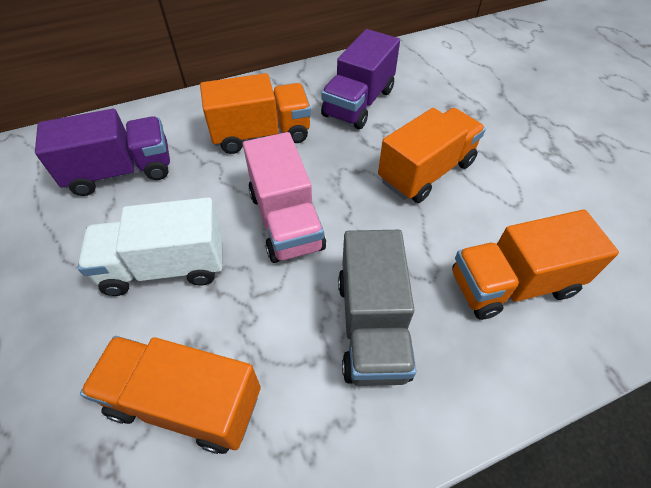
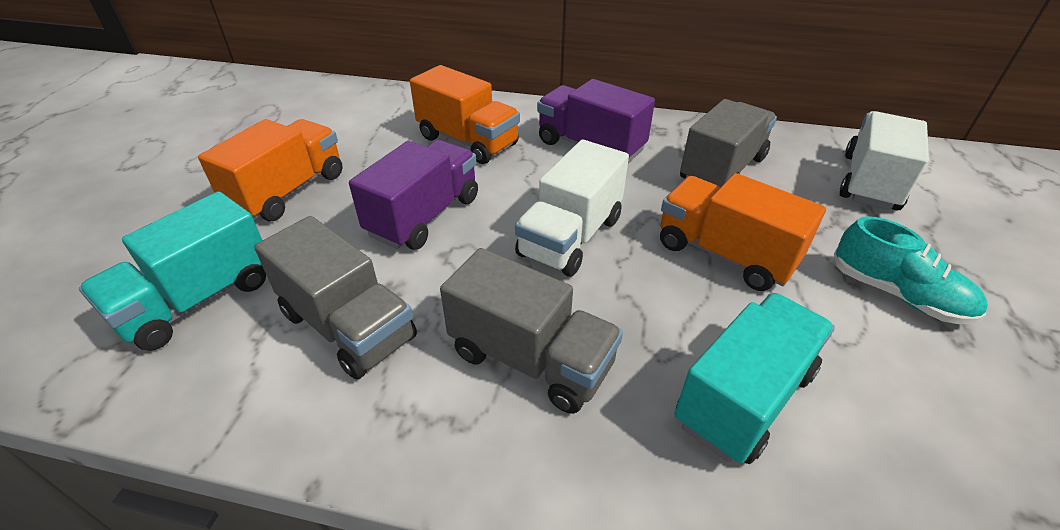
grey truck: [338,230,416,386] = 1 -> [254,216,417,380] [440,248,623,414] [680,99,777,187] = 3
orange truck: [80,336,261,454] [200,73,311,154] [378,108,486,203] [452,210,619,320] = 4 -> [198,119,343,221] [410,65,520,164] [660,173,826,291] = 3
pink truck: [243,132,326,263] = 1 -> none = 0
turquoise shoe: none = 0 -> [834,216,988,324] = 1
turquoise truck: none = 0 -> [79,191,266,351] [674,293,835,464] = 2
white truck: [78,197,223,296] = 1 -> [515,140,629,277] [840,111,929,210] = 2

